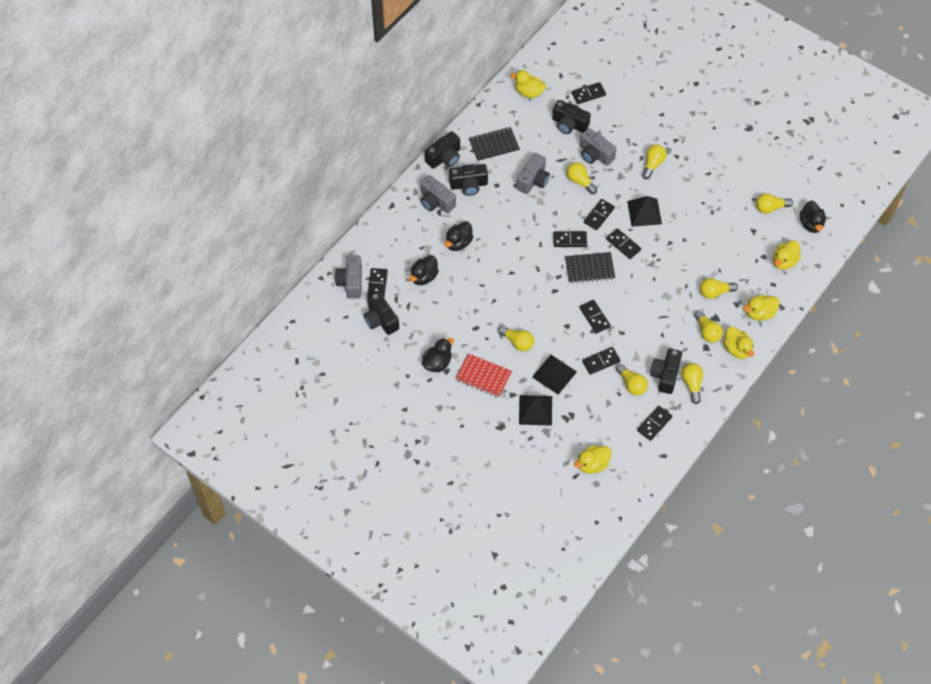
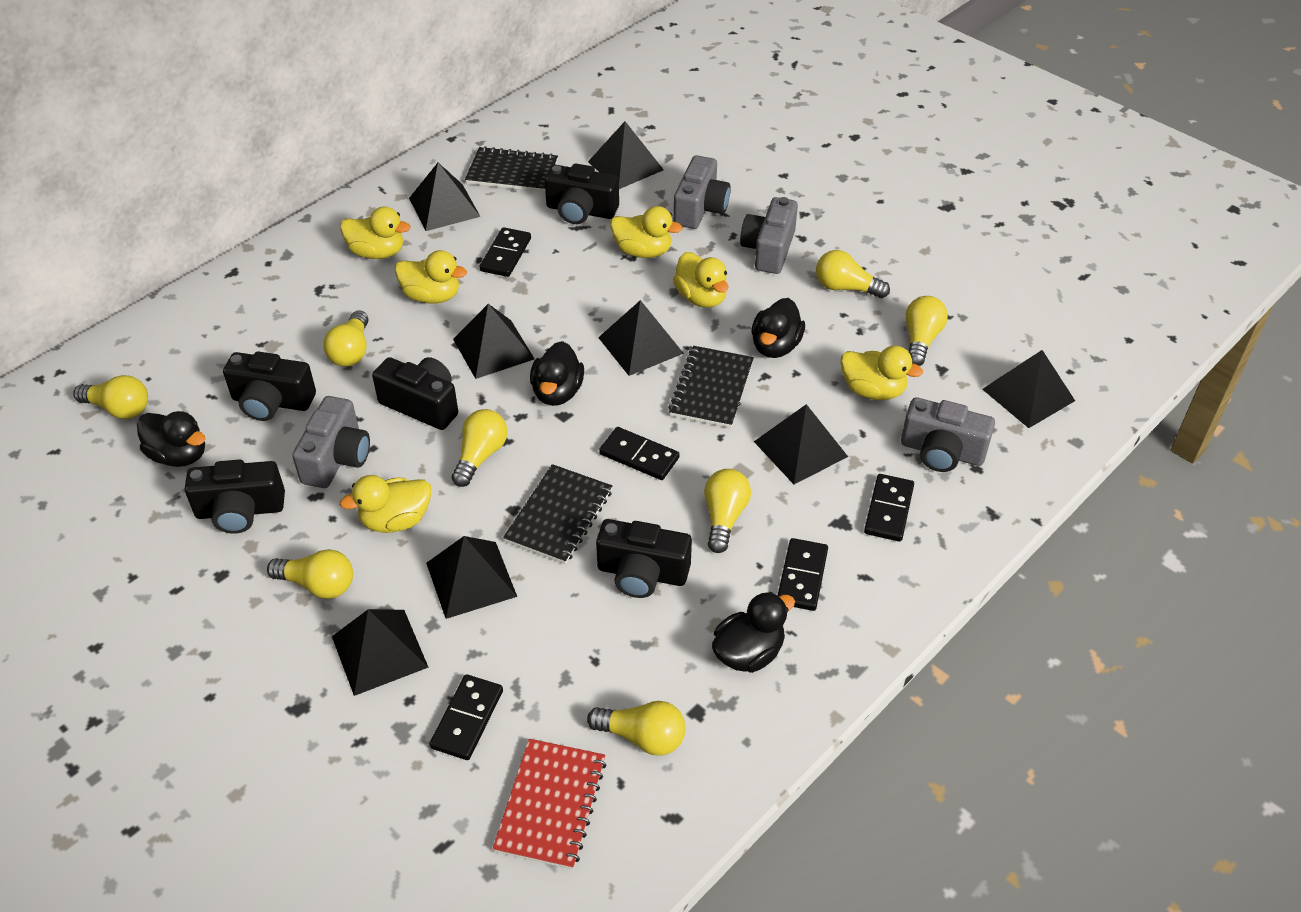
black domino: [367,268,388,298] [553,231,587,247] [571,82,606,104] [579,300,611,334] [582,347,620,375] [584,199,615,230] [606,228,641,259] [637,406,672,441] = 8 -> [430,674,503,760] [480,227,531,277] [599,427,679,480] [777,538,828,611] [864,474,914,542] = 5
black notebook: [469,127,520,162] [565,252,615,284] = 2 -> [465,146,558,192] [503,464,612,564] [668,346,754,428] = 3
black pyramid: [519,395,552,426] [532,355,577,394] [627,196,662,227] = 3 -> [332,609,429,696] [409,163,480,231] [426,536,517,619] [453,304,535,379] [588,121,664,189] [598,300,684,376] [754,404,848,484] [982,350,1075,428] = 8
yellow duck: [510,70,546,98] [574,445,611,474] [723,327,754,359] [743,295,780,320] [773,240,801,270] = 5 -> [340,206,410,259] [340,475,431,533] [395,250,467,304] [610,206,682,258] [673,252,729,308] [840,346,923,400] = 6

